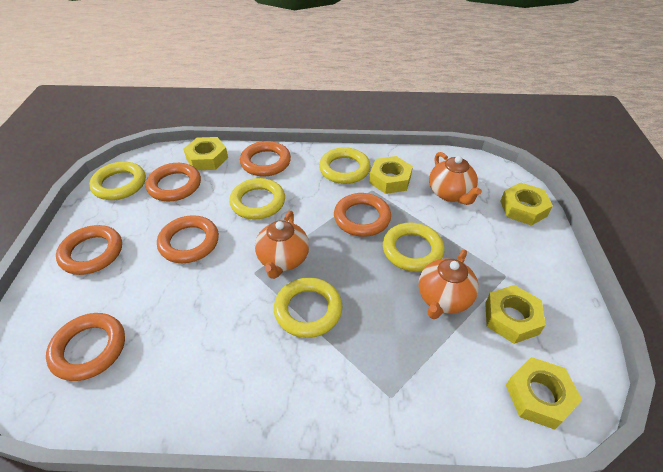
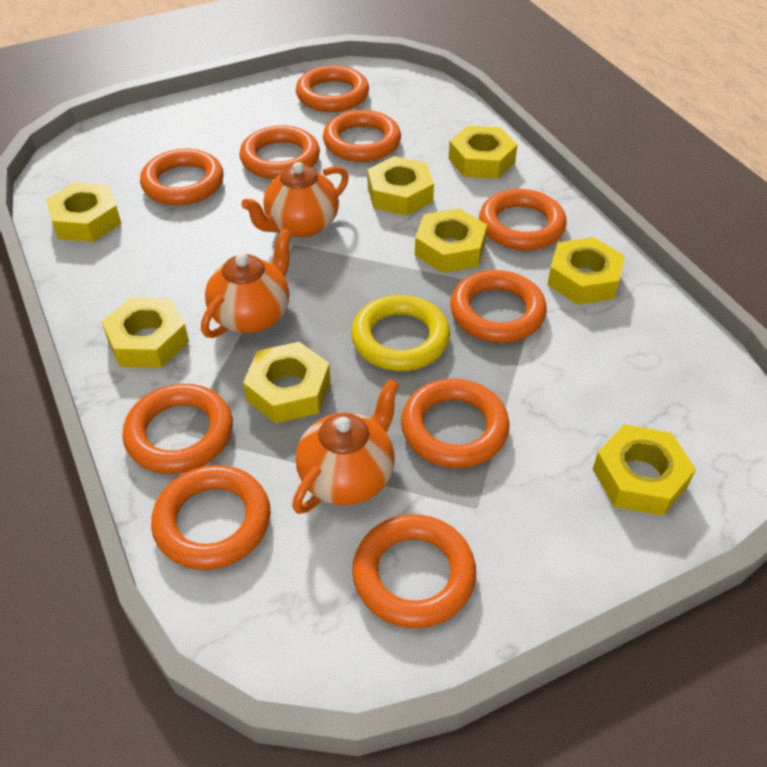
orange ring: [46,313,125,381] [56,225,122,275] [146,163,201,201] [157,215,219,263] [240,141,291,176] [334,193,391,237] = 6 -> [122,384,233,474] [140,149,224,205] [151,465,270,570] [240,125,320,179] [296,65,369,112] [323,110,401,162] [352,514,476,628] [401,379,510,468] [450,270,547,343] [479,189,567,251] = 10
yellow nut: [183,137,228,170] [369,156,413,194] [485,285,546,344] [500,182,553,226] [506,357,582,430] = 5 -> [46,182,121,242] [102,297,189,368] [243,342,331,423] [367,156,434,216] [415,208,487,273] [448,125,517,179] [547,237,624,305] [593,424,696,516] = 8
yellow ring: [89,162,146,200] [229,178,285,219] [274,277,342,338] [319,147,371,184] [383,222,444,272] = 5 -> [351,295,450,371] = 1

